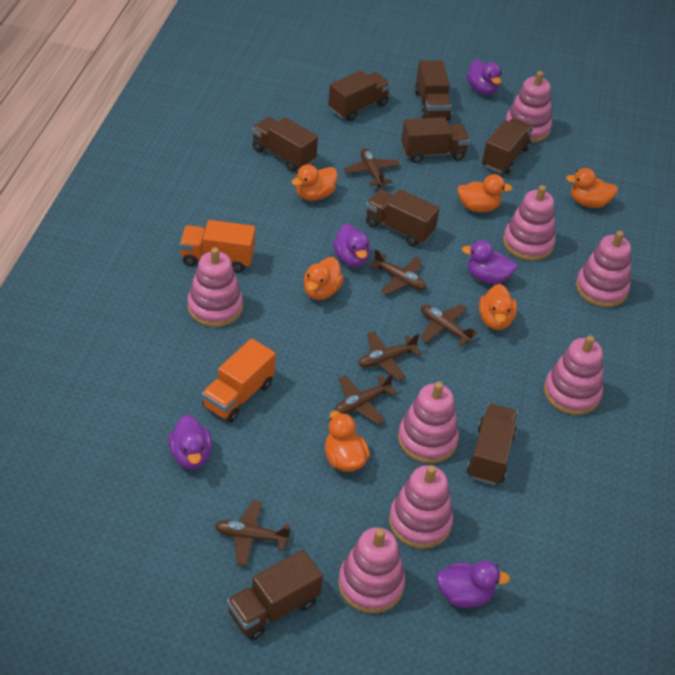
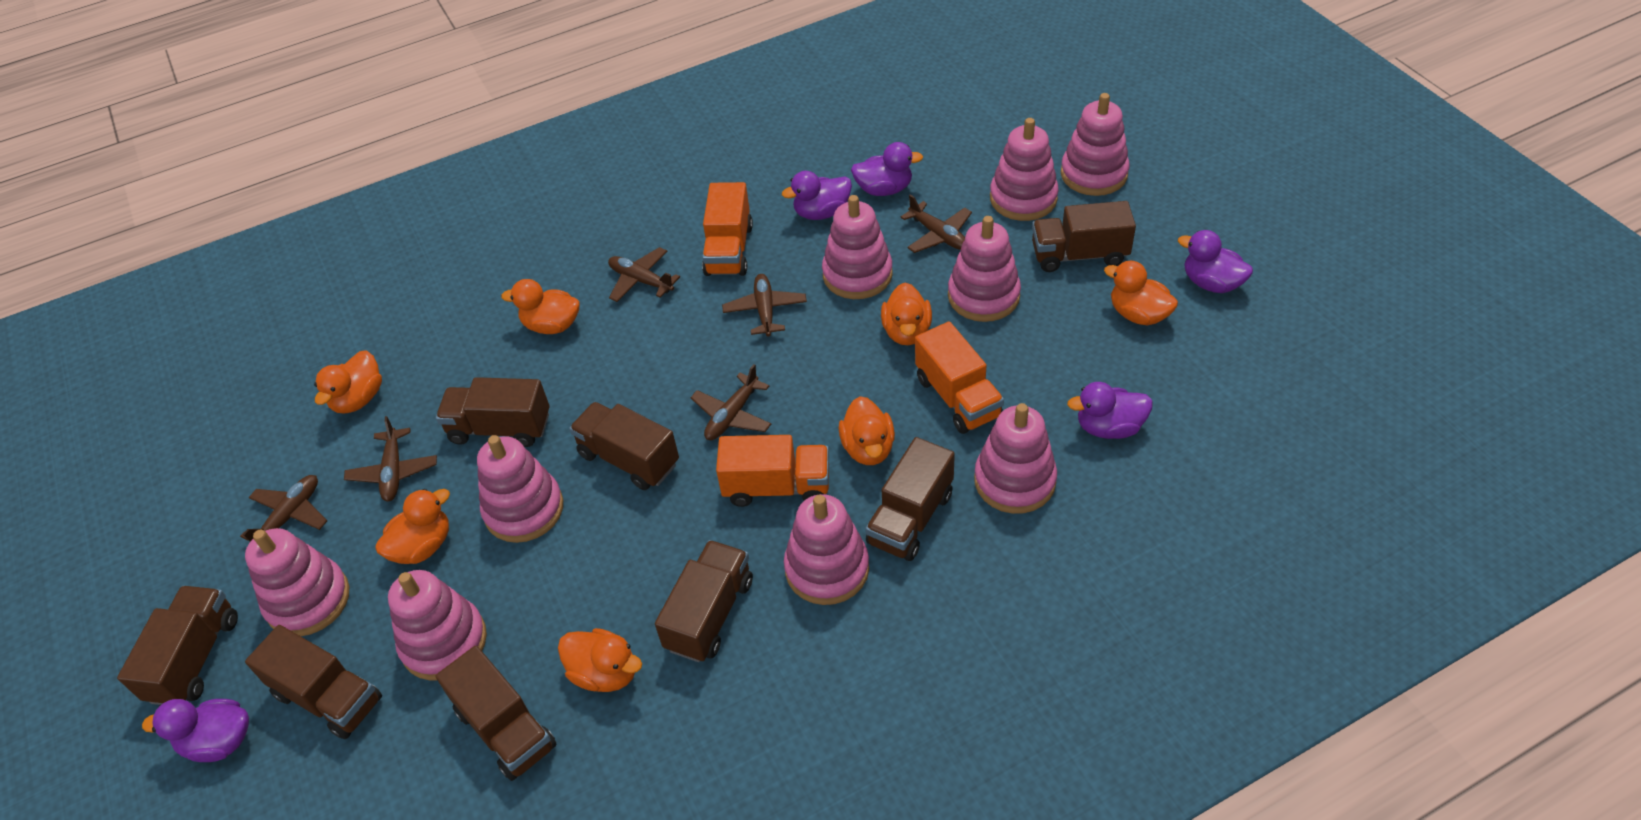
orange duck: [292,164,337,201] [304,257,344,300] [325,411,370,472] [457,174,513,212] [479,284,517,330] [566,168,618,208] = 6 -> [314,350,382,413] [375,489,450,564] [501,279,580,334] [558,628,642,692] [838,396,895,465] [881,283,932,345] [1104,261,1178,325] = 7
orange truck: [180,220,255,272] [202,338,276,423] = 2 -> [702,182,753,276] [716,435,829,507] [915,321,1004,434] = 3
pink stacking toy: [187,247,243,327] [338,528,405,614] [389,465,453,549] [398,382,459,463] [503,185,556,261] [506,71,552,142] [544,335,603,415] [576,231,631,307] = 8 -> [245,528,349,636] [388,570,487,681] [477,435,563,543] [784,494,869,605] [822,195,893,299] [948,216,1021,322] [974,403,1057,514] [990,118,1059,221] [1061,93,1130,196] = 9

